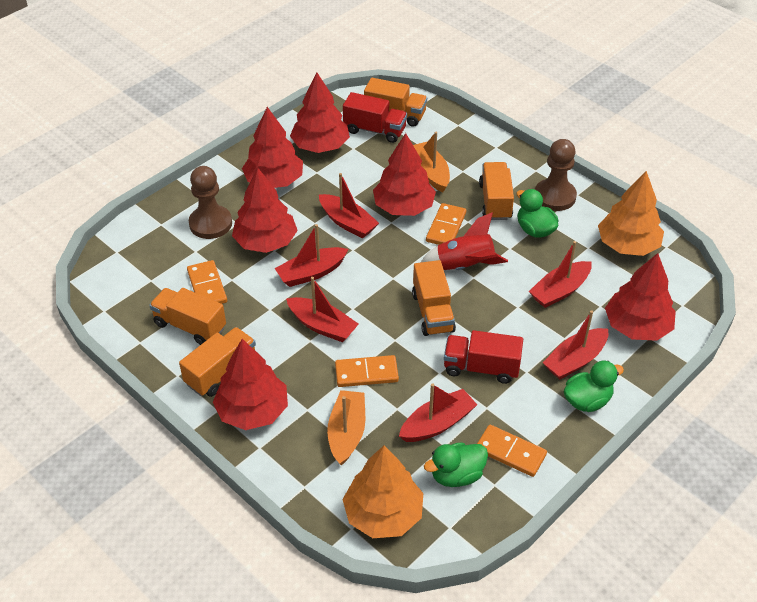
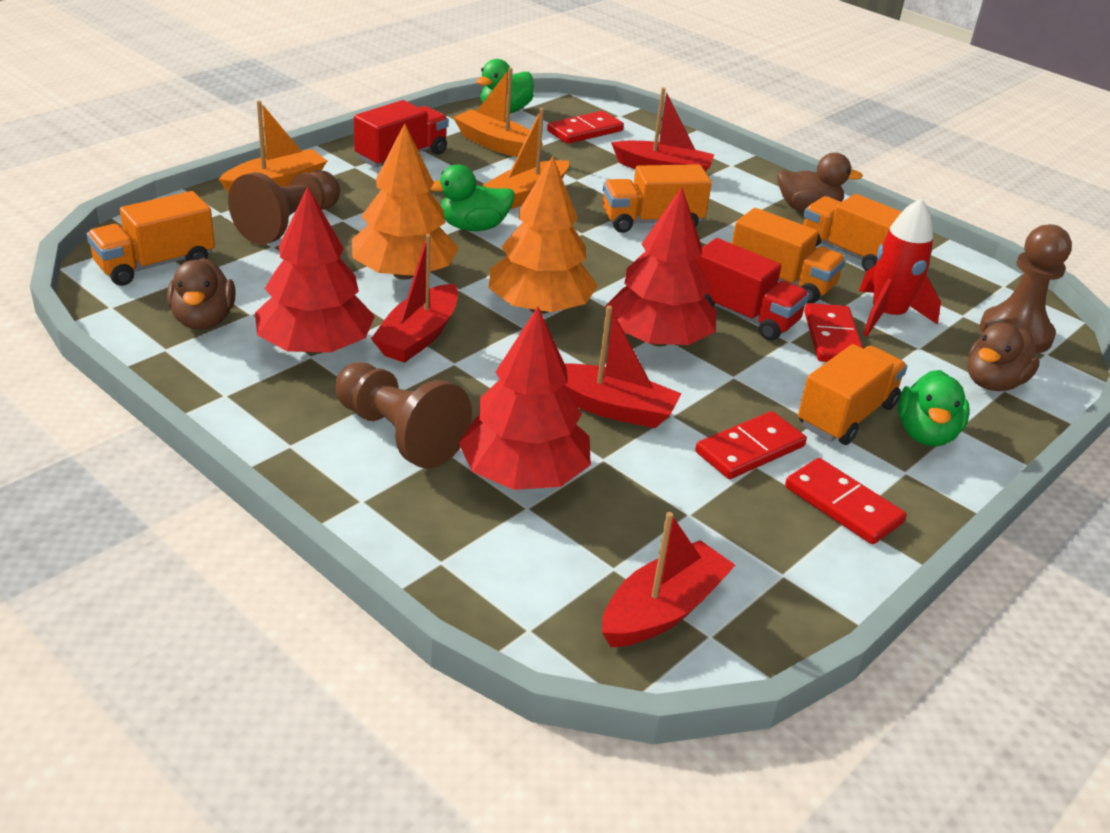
brown duck: none = 0 -> [167,258,235,330] [777,153,863,212] [967,322,1040,391] = 3
brown pawn: [189,166,232,239] [535,139,577,211] = 2 -> [228,170,340,245] [335,362,472,469] [980,224,1072,354] = 3
orange boat: [327,390,365,466] [413,132,450,192] = 2 -> [218,100,327,193] [453,67,543,157] [482,108,569,209] = 3
orange domino: [187,260,227,304] [335,355,399,387] [426,203,466,245] [477,425,547,477] = 4 -> none = 0
red boat: [275,224,348,287] [286,277,359,342] [319,173,379,238] [399,384,477,442] [529,241,592,308] [542,310,608,379] = 6 -> [371,234,458,363] [564,306,682,428] [602,512,736,647] [611,87,714,172] = 4
red domino: none = 0 -> [547,111,624,144] [695,411,807,479] [785,458,907,544] [804,303,863,362] = 4
red tree: [213,339,288,430] [232,168,298,253] [242,107,303,188] [290,73,350,153] [373,133,436,216] [605,253,676,341] = 6 -> [255,186,375,354] [459,307,591,490] [605,187,716,347] = 3

